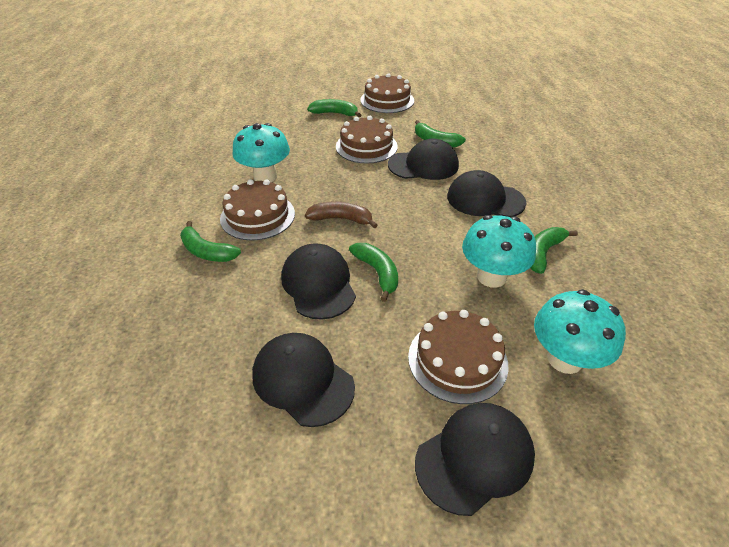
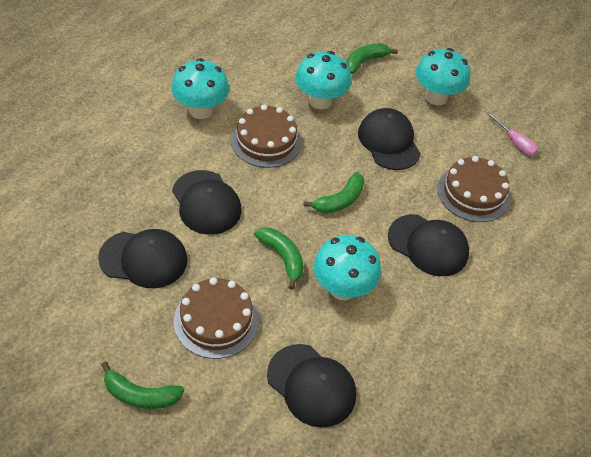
brown banana: [305,201,378,229] = 1 -> none = 0
brown cake: [220,179,295,241] [336,116,398,163] [360,73,414,113] [408,310,509,404] = 4 -> [174,277,259,359] [231,105,302,168] [438,156,510,222] = 3
green banana: [180,221,241,262] [307,99,361,117] [349,243,398,302] [415,120,466,148] [530,227,578,274] = 5 -> [101,361,185,409] [254,227,304,290] [303,172,365,213] [346,43,398,74] = 4
pink screwdriver: none = 0 -> [486,112,538,156] = 1
turquoise mushroom: [232,123,290,182] [462,215,536,288] [534,289,626,374] = 3 -> [171,58,229,119] [295,51,351,109] [313,235,381,300] [415,48,470,105] = 4

